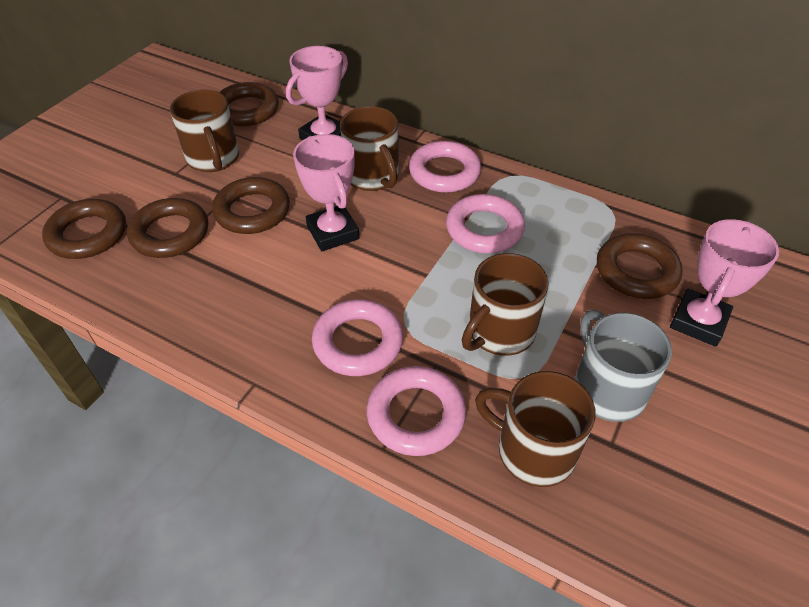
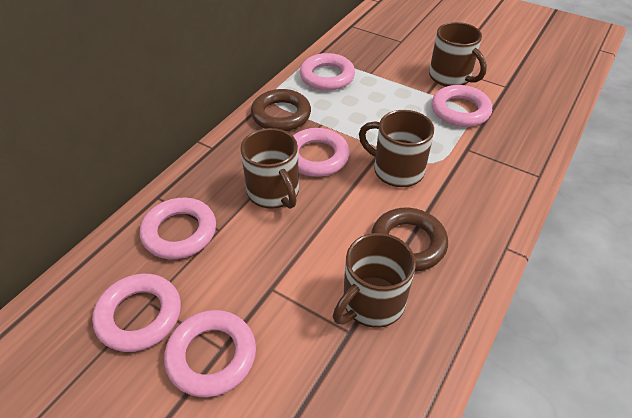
brown ring: [42,199,126,259] [127,198,208,258] [212,177,290,234] [220,82,279,126] [597,233,683,299] = 5 -> [251,89,311,131] [372,208,448,271] = 2
grey mug: [575,310,672,422] = 1 -> none = 0
pink ring: [312,299,403,376] [367,366,466,456] [409,141,481,193] [446,194,525,253] = 4 -> [92,274,181,352] [140,198,216,259] [164,310,256,397] [293,128,350,177] [300,53,355,91] [432,85,492,127] = 6
pink trophy: [286,46,348,140] [293,134,360,251] [670,219,779,347] = 3 -> none = 0

